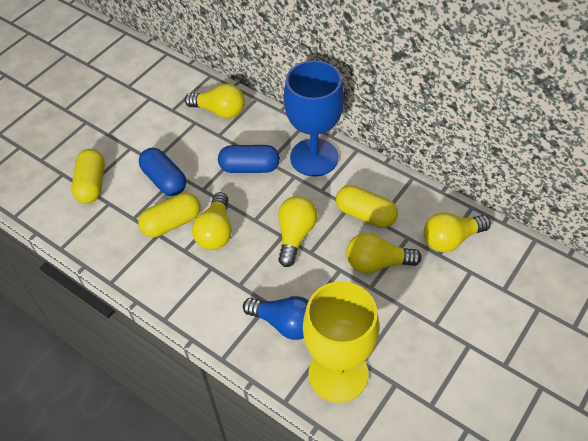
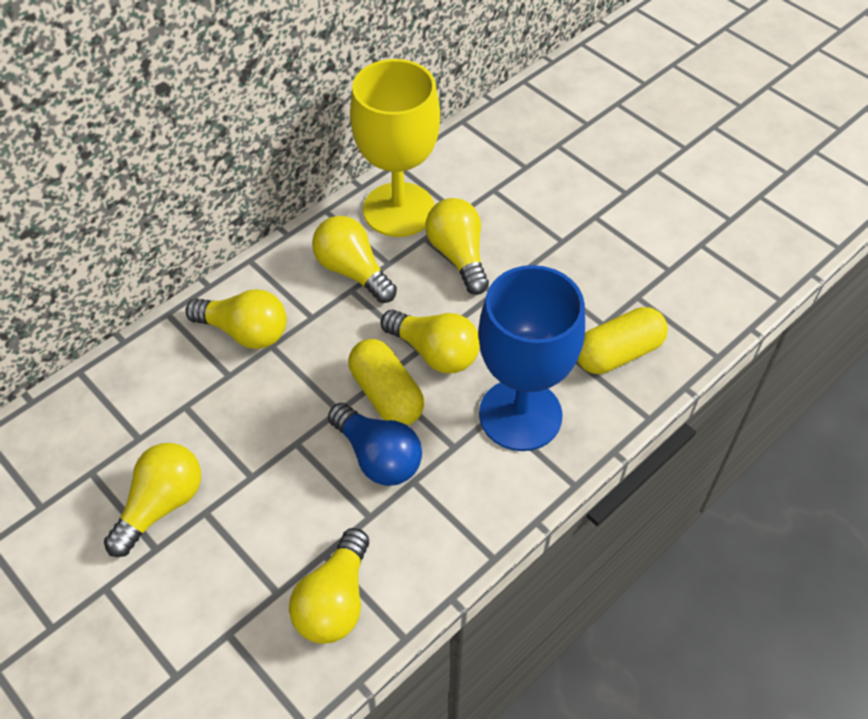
blue capsule: [139,148,186,196] [218,145,280,173] = 2 -> none = 0
yellow capsule: [71,149,105,204] [138,193,201,237] [336,185,398,228] = 3 -> [348,339,424,426] [577,307,668,374] = 2
yellow light bulb: [185,84,245,119] [192,192,232,250] [278,196,317,267] [346,233,422,274] [424,212,491,253] = 5 -> [104,443,201,557] [186,289,287,349] [289,528,369,644] [312,216,397,303] [381,309,480,373] [426,198,489,295] = 6

